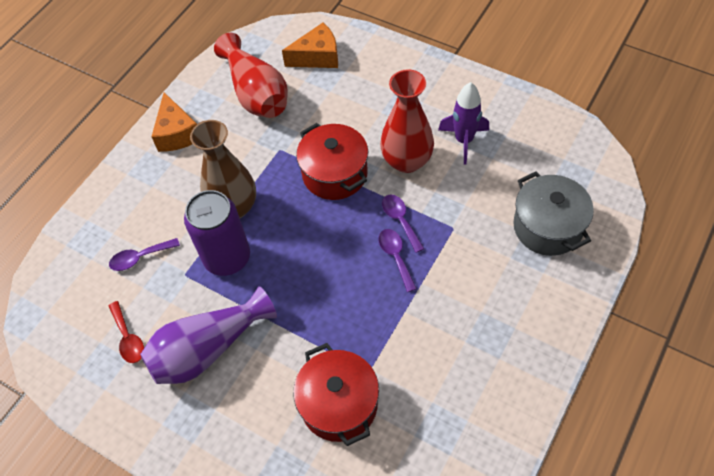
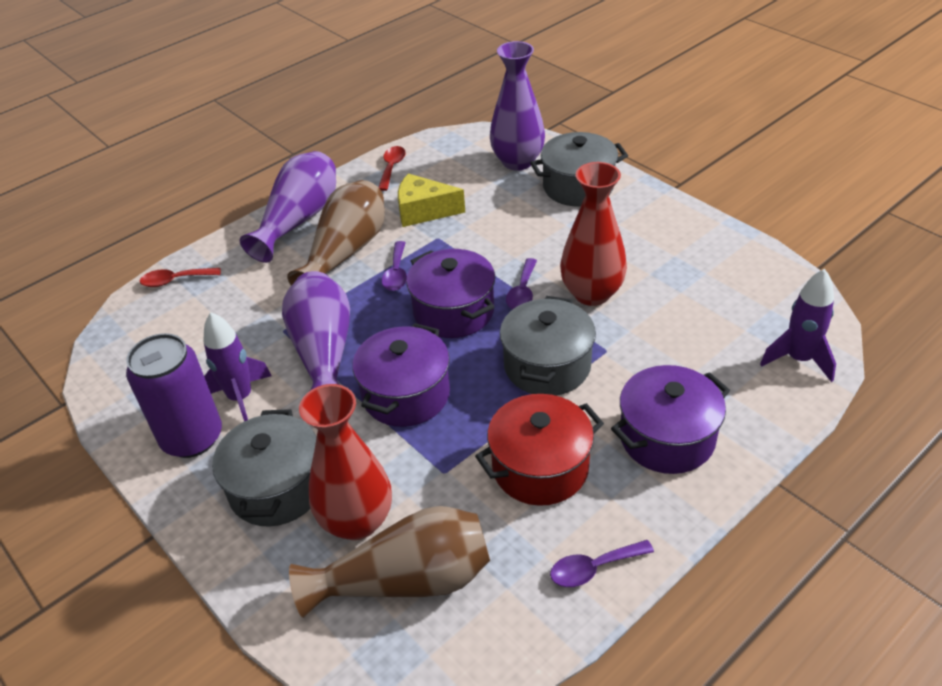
brown vase: [190,120,256,218] = 1 -> [287,180,385,285] [289,506,490,618] = 2
grey pot: [513,171,594,256] = 1 -> [212,409,317,527] [500,296,596,396] [530,132,628,207] = 3
orange cheese: [151,92,197,152] [282,23,338,68] = 2 -> none = 0
purple pot: none = 0 -> [353,323,450,427] [406,249,495,338] [611,365,730,474] = 3
purple rocket: [438,82,489,165] = 1 -> [203,312,272,421] [760,269,836,382] = 2
purple vase: [140,286,277,384] = 1 -> [240,151,336,263] [282,271,350,391] [490,41,545,171] = 3
red pot: [293,343,379,446] [296,123,368,200] = 2 -> [475,394,604,506] = 1
red spoon: [109,301,144,363] = 1 -> [140,268,221,287] [378,146,406,191] = 2
yellow cheese: none = 0 -> [398,173,465,227] = 1

